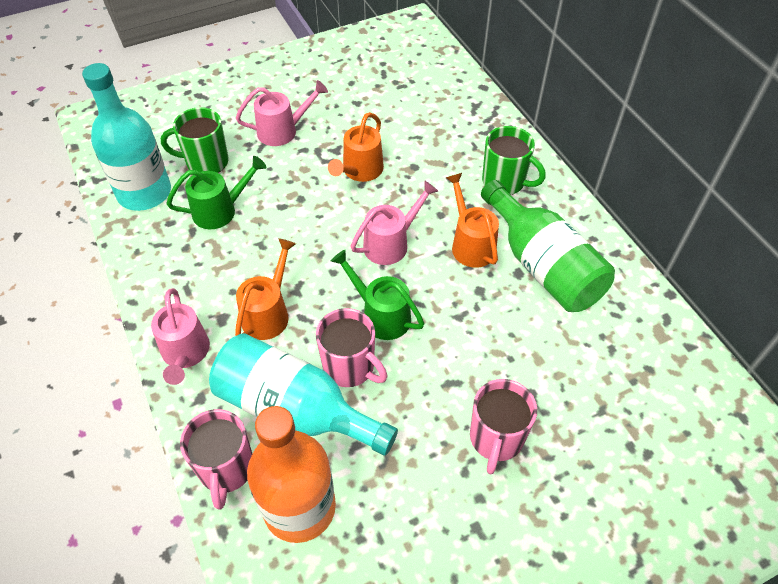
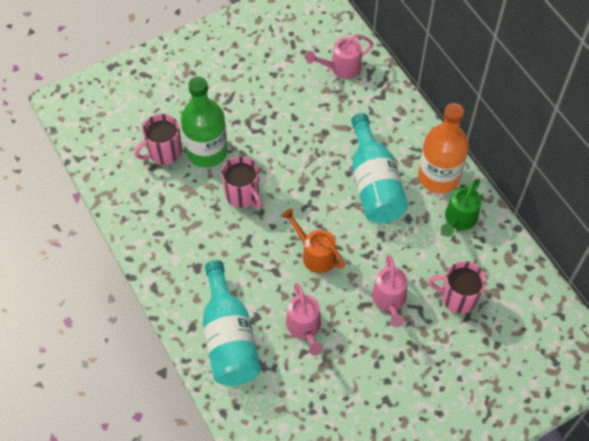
green mug: [161,107,228,173] [482,126,546,195] = 2 -> none = 0
green watering can: [166,156,266,229] [331,250,424,340] = 2 -> [441,179,481,237] = 1
orange watering can: [235,238,296,340] [328,112,384,182] [446,173,499,268] = 3 -> [282,208,345,273] = 1

